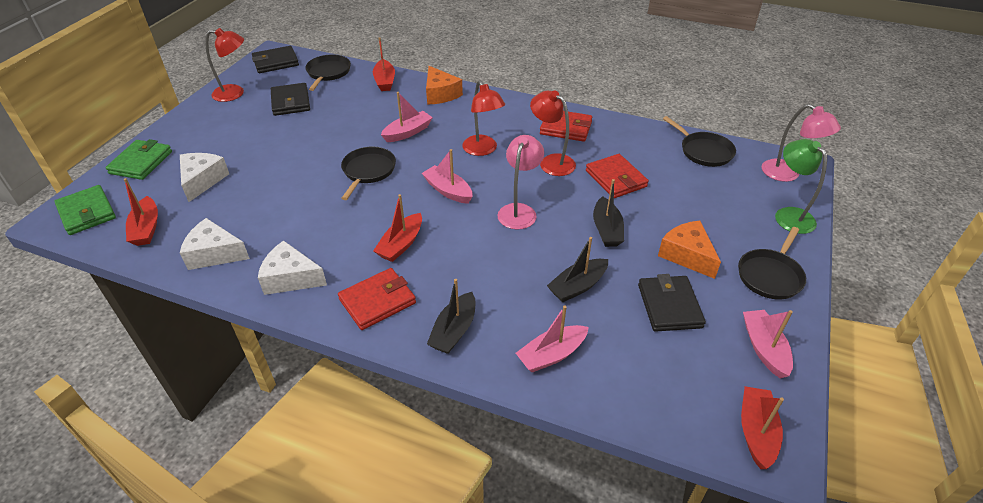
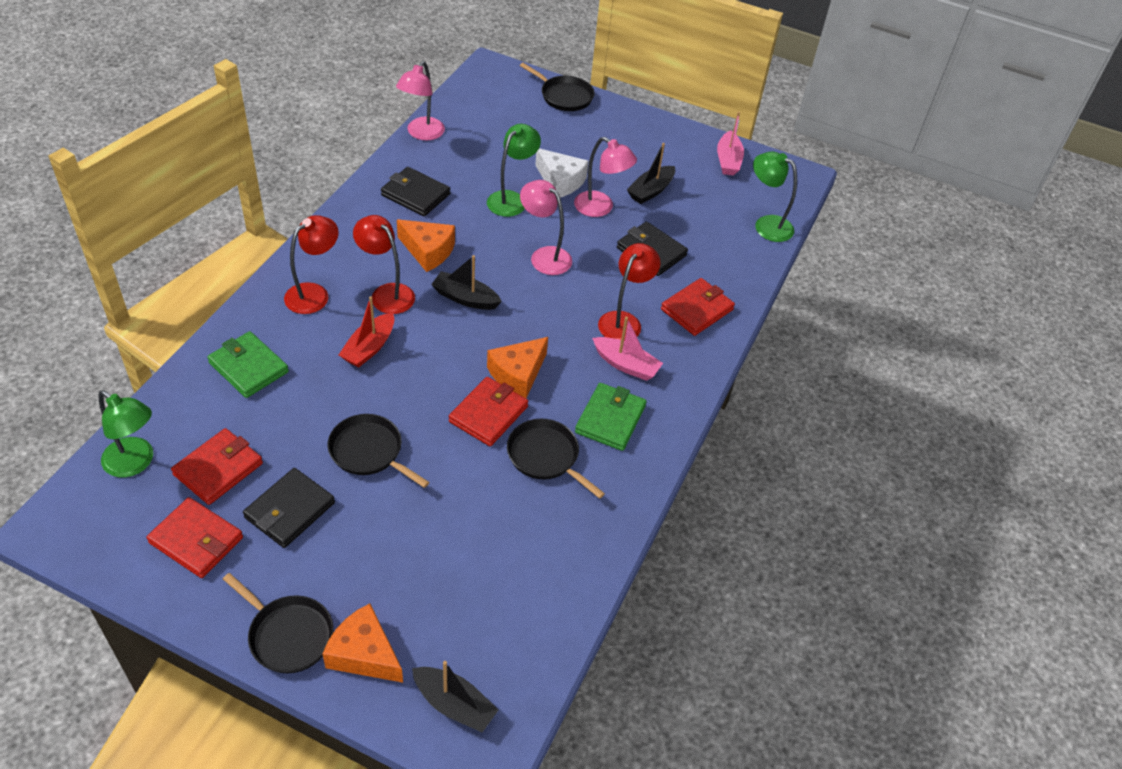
green lamp: [775,139,827,234] = 1 -> [98,390,153,477] [487,124,541,217] [753,152,797,242] = 3
orange cheese: [426,66,463,105] [658,221,721,279] = 2 -> [323,603,403,683] [397,219,455,272] [487,337,548,398] = 3
pink boat: [381,92,433,142] [422,149,473,204] [516,305,589,373] [743,310,793,379] = 4 -> [592,317,663,381] [717,112,744,176] = 2
pink lamp: [497,135,544,230] [762,104,841,182] = 2 -> [396,61,445,140] [520,180,572,275] [574,137,637,217] = 3
red boat: [124,178,158,246] [373,37,395,91] [373,194,422,262] [741,386,784,469] = 4 -> [339,297,394,368] = 1
red wallet: [338,268,416,330] [540,111,592,142] [586,154,649,198] = 3 -> [147,497,243,578] [171,428,263,505] [449,377,528,446] [661,278,735,336] = 4
white cheese: [180,153,229,202] [180,218,250,270] [258,240,327,295] = 3 -> [535,148,589,198] = 1

